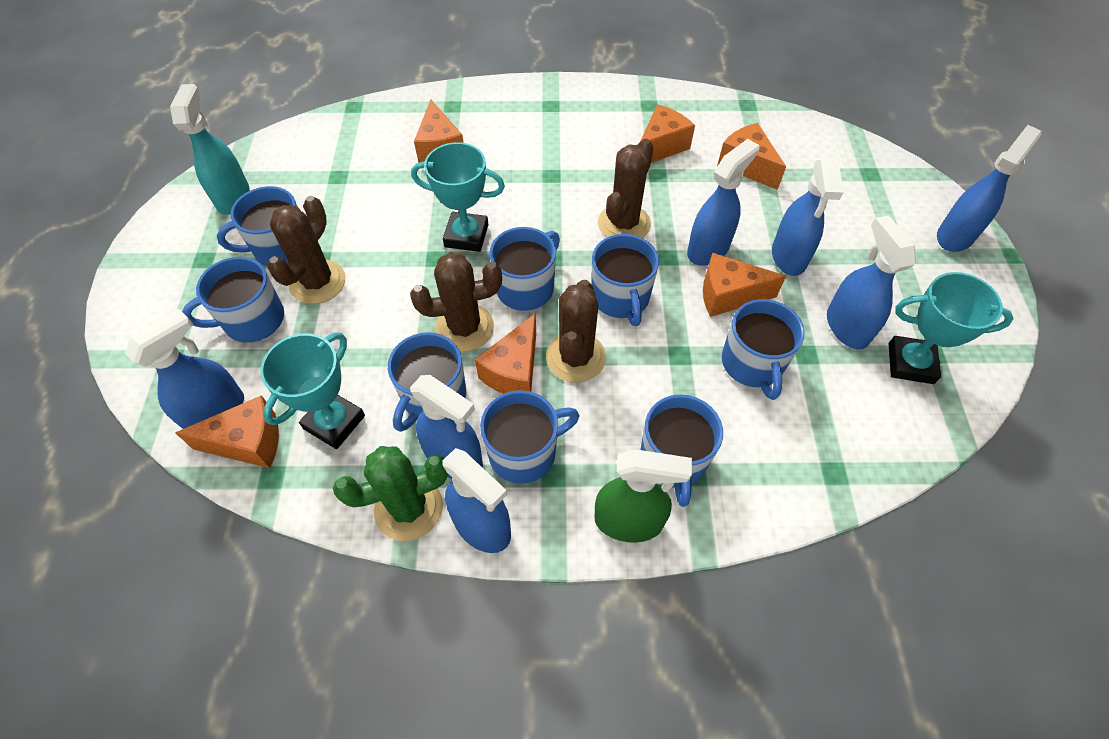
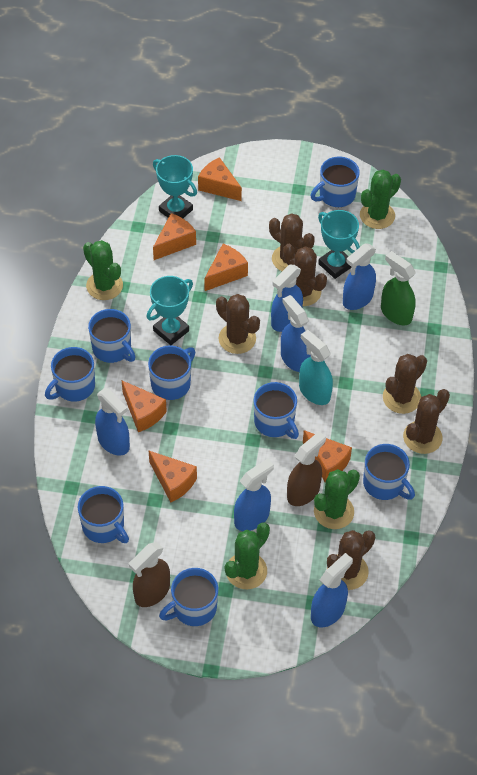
blue spray bottle: [125,309,244,429] [410,375,483,479] [442,448,511,553] [687,139,759,265] [772,157,844,276] [827,215,916,349] [937,125,1041,252] = 7 -> [95,388,130,456] [234,459,274,531] [271,265,303,332] [281,295,311,372] [311,553,353,627] [343,243,376,310] = 6
brown cactus: [267,196,346,304] [410,253,502,352] [546,280,606,383] [598,139,654,238] = 4 -> [216,294,260,354] [269,213,315,271] [283,244,327,306] [327,530,375,590] [383,354,427,414] [403,389,450,454] = 6
brown spray bottle: none = 0 -> [129,542,170,607] [287,432,326,506] = 2
green cactus: [333,446,448,541] = 1 -> [83,240,123,300] [225,522,270,589] [314,469,360,529] [360,170,401,229] = 4

